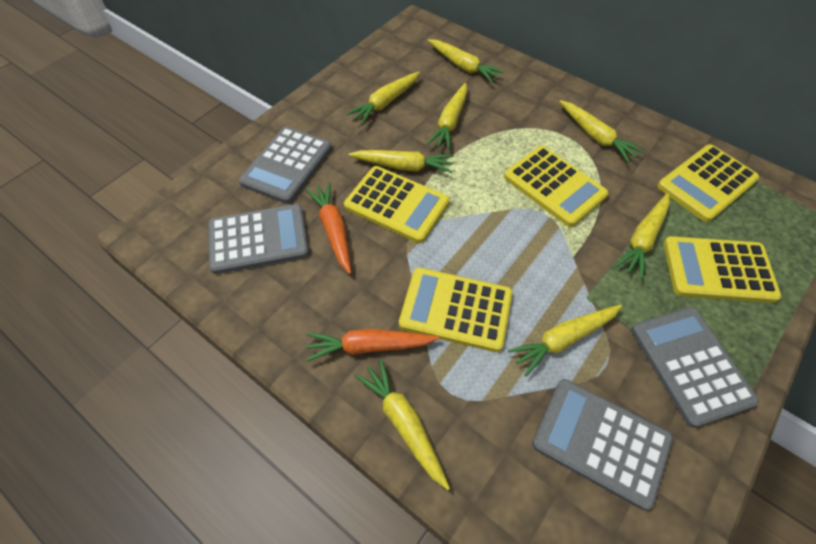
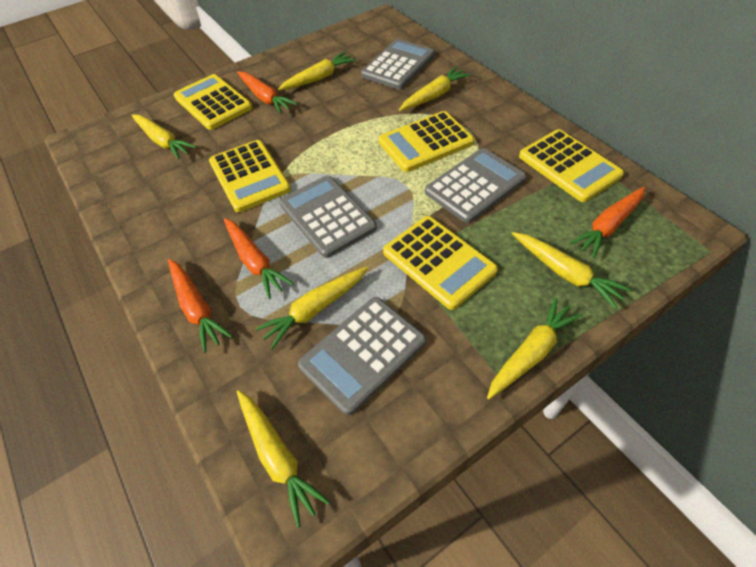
orange carrot: [306,182,351,274] [306,329,439,362] = 2 -> [168,259,232,353] [224,218,294,299] [237,71,297,114] [569,187,645,259] = 4
yellow carrot: [346,71,420,125] [349,150,454,173] [355,359,450,490] [427,83,468,150] [428,39,504,83] [508,305,622,376] [559,100,644,163] [615,193,670,279] = 8 -> [132,114,197,160] [237,390,330,528] [255,266,368,349] [278,52,356,90] [399,67,471,111] [487,298,582,399] [512,232,631,309] = 7

